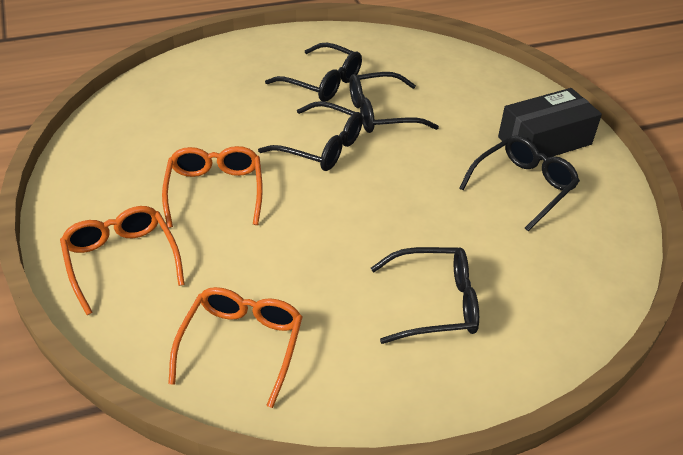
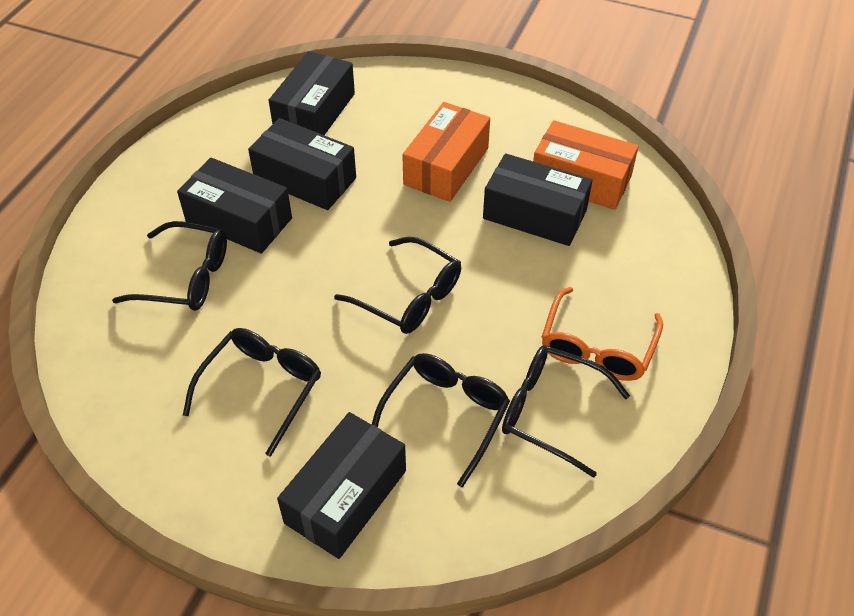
black box: [498,88,602,160] = 1 -> [177,157,292,254] [248,118,356,210] [269,51,355,135] [277,412,406,559] [483,153,592,246] = 5
orange box: none = 0 -> [402,102,490,202] [533,120,638,210] = 2
orange glasses: [60,206,185,315] [162,146,263,228] [168,287,302,408] = 3 -> [542,287,663,381] = 1

